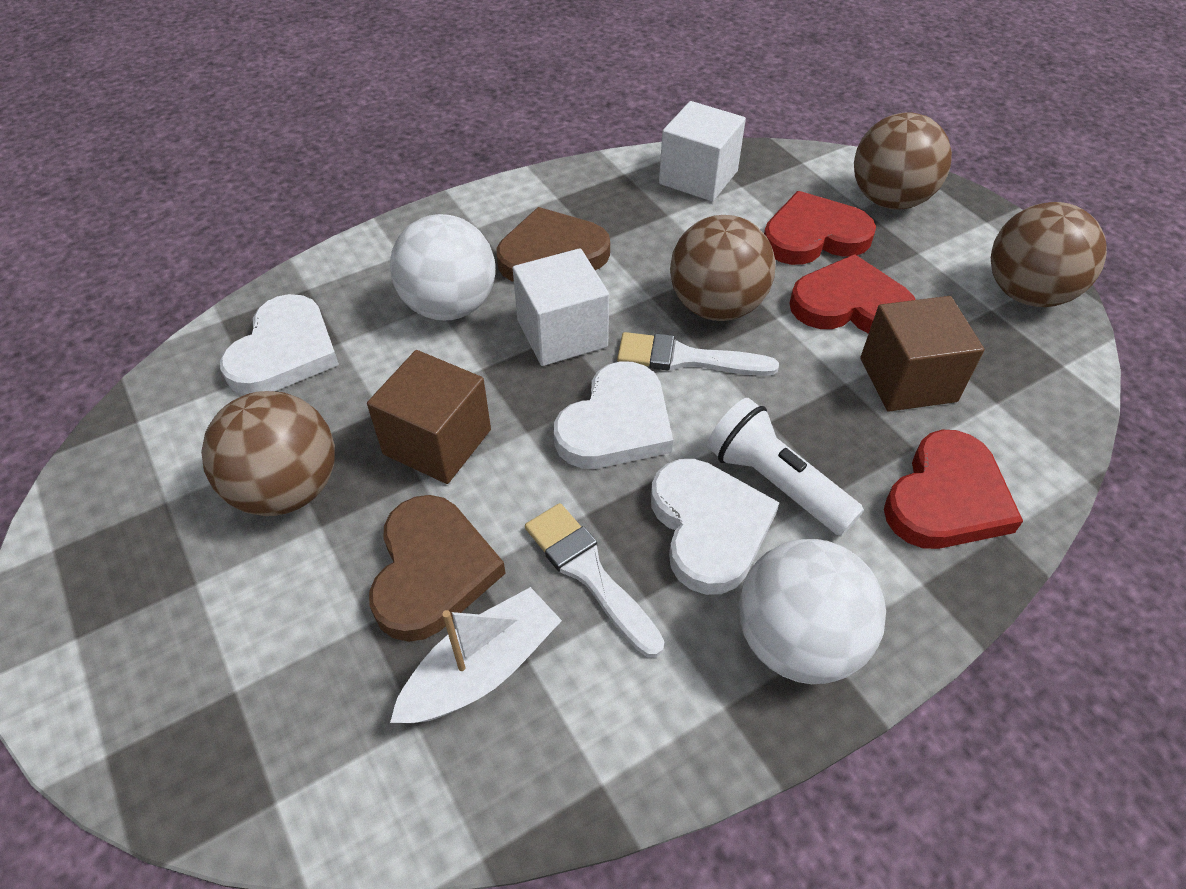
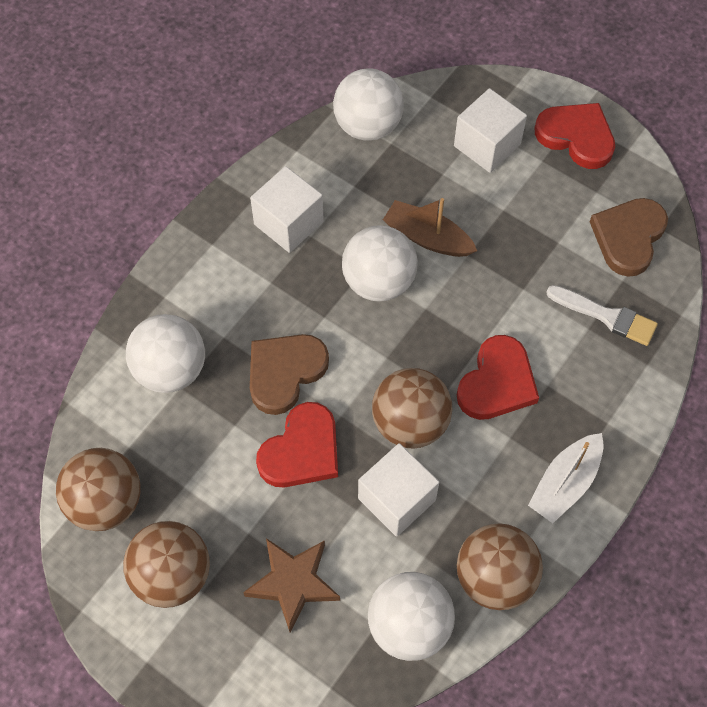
brown boat: none = 0 -> [383,198,477,257] = 1
brown cube: [367,350,491,484] [860,296,984,412] = 2 -> none = 0
brown star: none = 0 -> [243,538,340,633] = 1
white ball: [390,214,495,321] [739,539,886,684] = 2 -> [126,314,205,393] [333,68,404,141] [342,225,418,302] [368,572,455,661] = 4
white brush: [525,503,664,658] [617,332,779,376] = 2 -> [546,285,658,346] = 1
white cube: [513,248,609,366] [659,101,746,202] = 2 -> [250,166,324,253] [358,443,439,537] [454,88,527,173] = 3
white flashlight: [707,398,864,536] = 1 -> none = 0
white heart: [220,294,339,395] [554,361,673,469] [651,459,780,595] = 3 -> none = 0

